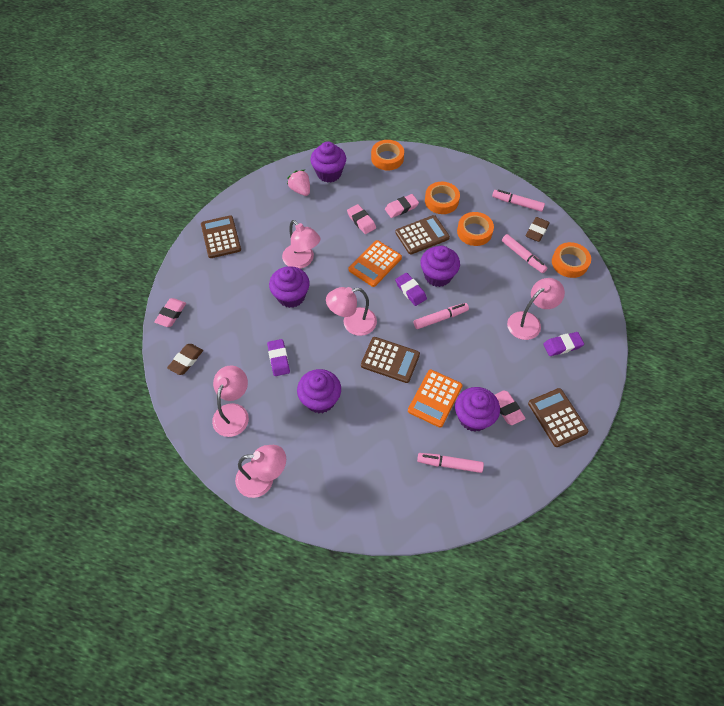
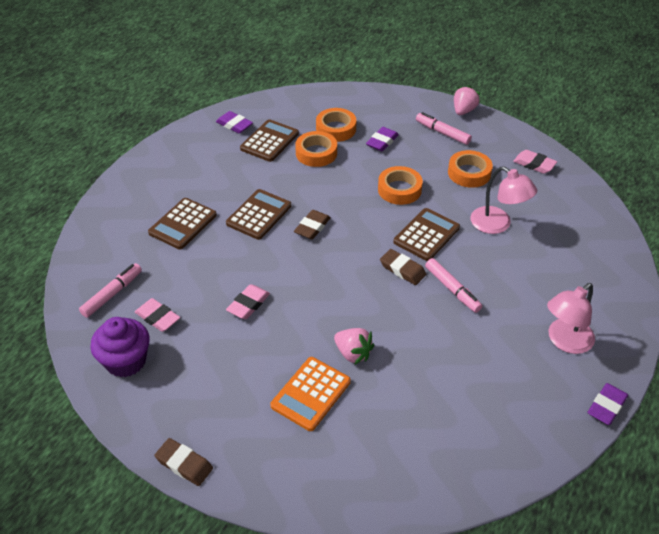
brown eraser: [167,344,203,375] [526,217,550,242] = 2 -> [154,438,213,486] [294,210,331,239] [380,249,426,285] = 3
orange calculator: [349,240,402,287] [408,370,463,427] = 2 -> [270,357,351,431] = 1
pink eraser: [154,298,186,327] [347,204,376,234] [385,194,419,218] [495,390,526,425] = 4 -> [135,298,180,332] [226,284,270,319] [513,150,557,174] = 3
pink lamp: [212,366,249,437] [235,445,286,498] [282,220,321,269] [326,287,377,336] [507,278,565,340] = 5 -> [471,167,537,234] [547,283,595,354] = 2
pink marker: [414,303,469,329] [417,453,484,473] [492,189,545,212] [502,234,547,273] = 4 -> [79,263,142,318] [416,112,472,145] [425,258,482,313] = 3
pink strawberry: [287,170,310,196] = 1 -> [334,328,374,365] [454,86,480,115] = 2
purple cupcake: [269,266,310,308] [297,369,341,413] [311,141,346,183] [420,246,460,287] [455,387,500,432] = 5 -> [90,317,150,377] = 1

